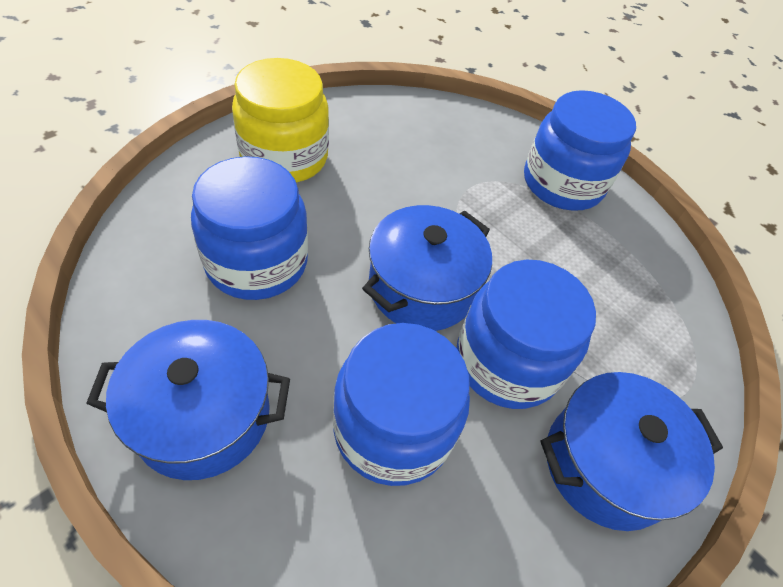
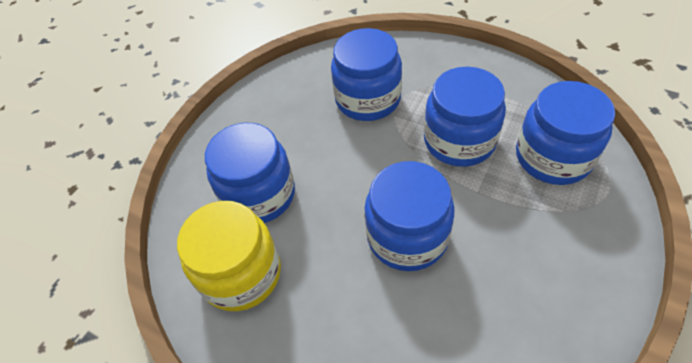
blue jar: [191,156,308,300] [333,323,470,486] [457,260,596,409] [524,90,636,211] = 4 -> [205,123,295,223] [331,28,402,121] [365,161,455,271] [424,67,506,167] [516,81,615,185] = 5
blue pot: [86,320,290,480] [362,205,492,331] [540,372,723,531] = 3 -> none = 0

